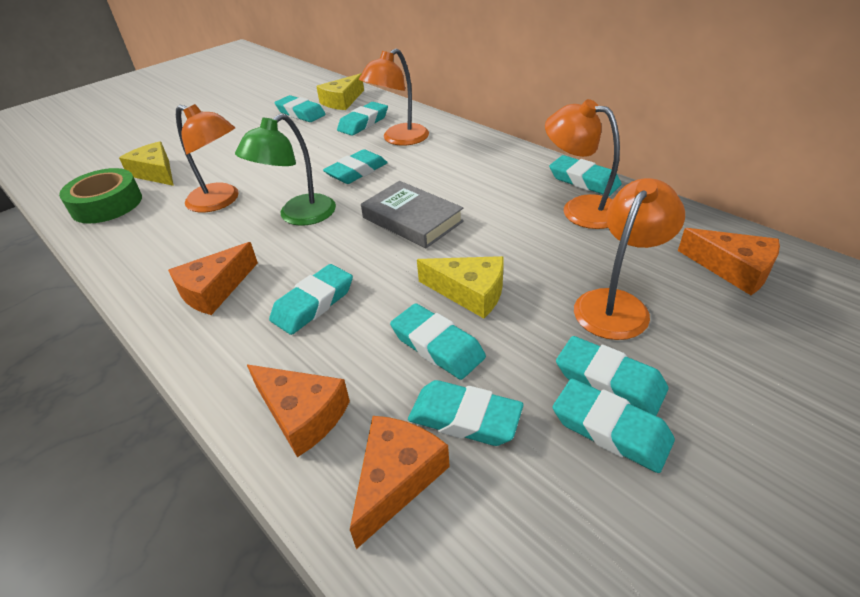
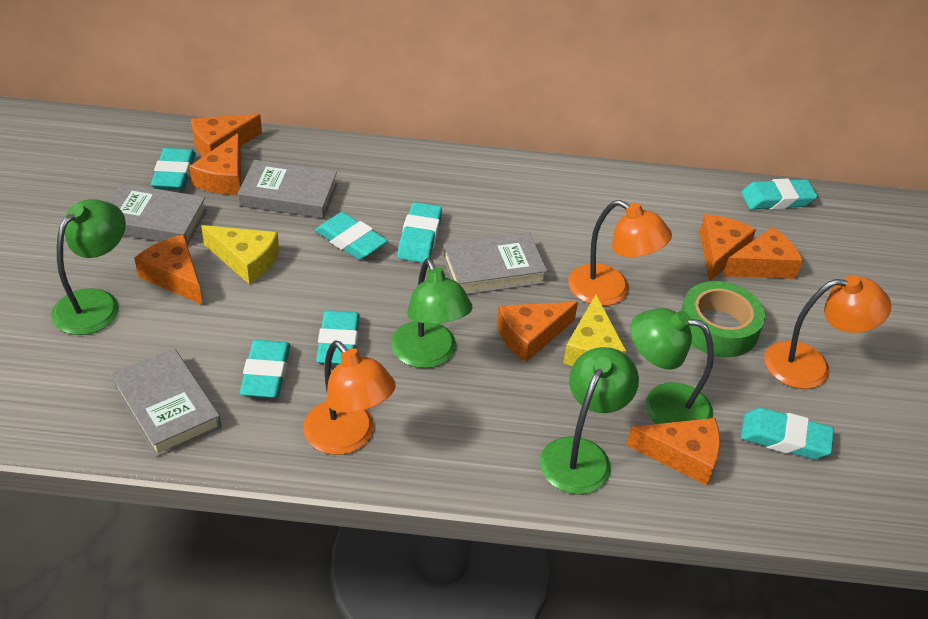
green lamp: [235,114,336,226] = 1 -> [51,199,126,335] [391,258,473,368] [540,347,639,495] [630,308,714,424] = 4
grey book: [361,181,464,248] = 1 -> [109,183,207,245] [111,348,222,457] [238,160,337,218] [443,232,547,295] = 4
orange cheese: [168,242,258,315] [247,365,350,457] [350,416,450,549] [678,228,780,295] = 4 -> [134,235,202,305] [189,133,241,195] [191,114,262,156] [497,302,578,363] [626,418,720,486] [699,214,756,281] [723,227,803,279] = 7
orange lamp: [176,104,239,213] [359,49,429,146] [545,99,620,229] [574,178,685,340] = 4 -> [303,341,396,455] [568,200,672,306] [764,275,891,389] = 3
turquoise eraser: [269,264,353,335] [275,95,326,122] [323,149,388,184] [337,102,388,136] [390,303,486,380] [408,380,523,446] [549,155,622,196] [553,379,675,473] [556,336,669,416] = 9 -> [151,148,196,190] [240,340,290,398] [315,212,388,260] [316,310,360,365] [398,202,442,263] [741,178,817,210] [741,408,834,459] = 7
yellow cheese: [119,141,174,186] [316,73,364,110] [417,256,504,318] = 3 -> [201,225,279,284] [563,295,626,366] = 2

